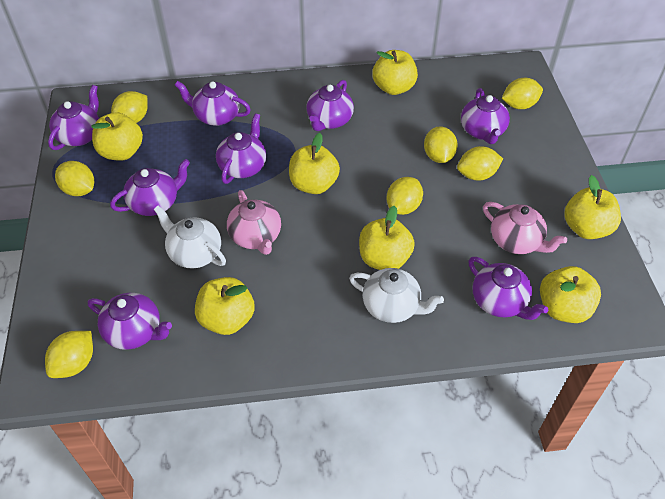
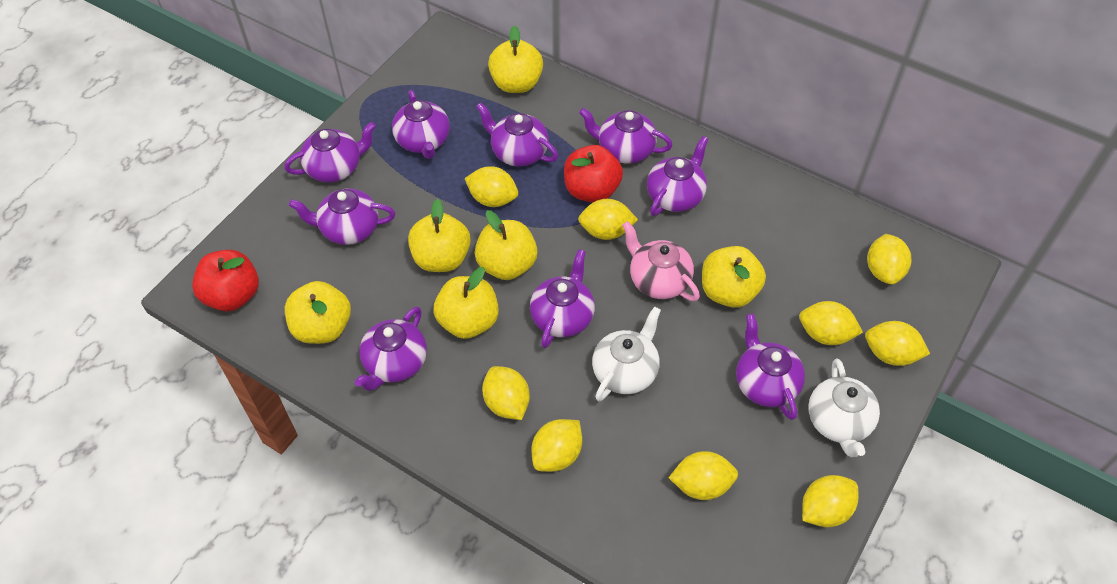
pink teapot: [227,190,281,255] [483,202,567,254] = 2 -> [622,221,700,301] = 1
purple teapot: [48,85,99,150] [88,293,172,350] [110,159,190,216] [175,81,251,126] [216,113,266,184] [306,80,354,131] [461,88,510,144] [469,257,548,320] = 8 -> [284,122,376,183] [289,188,395,245] [355,307,427,391] [392,90,450,159] [476,102,558,167] [530,249,595,348] [579,108,672,164] [647,136,708,216] [736,314,805,420] = 9
red apple: none = 0 -> [192,250,259,311] [564,145,623,202] = 2
yellow apple: [91,112,143,161] [195,277,255,335] [289,133,340,194] [359,206,415,270] [372,50,418,95] [540,266,601,323] [564,175,621,239] = 7 -> [285,281,351,344] [408,199,471,272] [434,267,499,339] [475,210,538,280] [488,25,543,93] [702,246,766,308] = 6
yellow lemon: [45,331,93,378] [55,161,94,196] [111,91,148,123] [386,177,423,215] [424,126,458,163] [457,146,503,181] [502,78,543,109] = 7 -> [464,166,518,207] [482,366,530,420] [531,419,582,472] [578,199,638,240] [669,451,738,500] [799,301,863,345] [802,475,859,527] [865,321,930,366] [867,234,912,285] = 9

